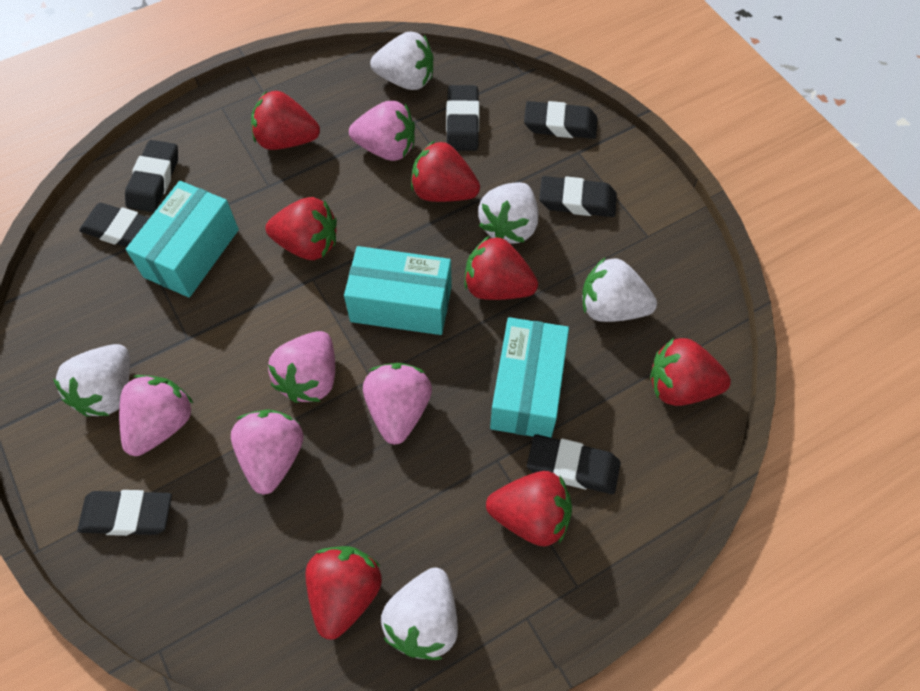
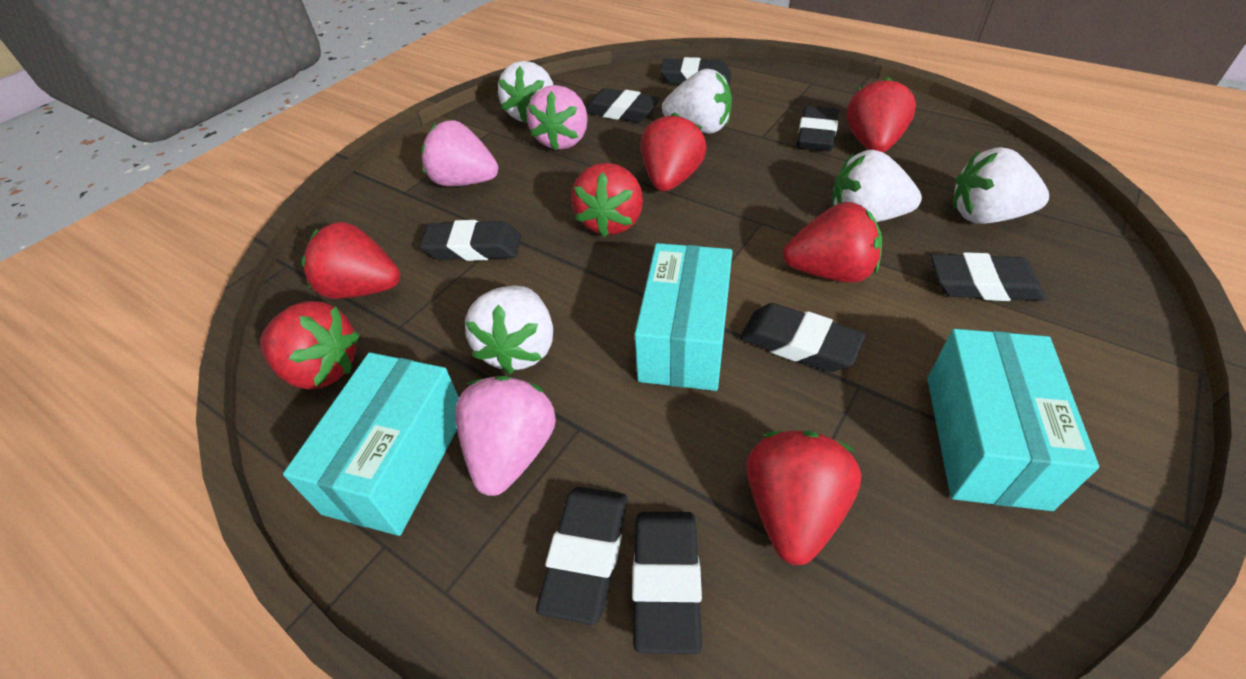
black eraser: [77,490,172,536] [79,203,149,247] [125,140,178,212] [446,85,479,151] [524,101,597,139] [527,434,621,494] [539,176,617,217] = 7 -> [420,220,521,261] [536,487,627,625] [586,88,660,122] [632,512,702,654] [660,57,732,85] [740,303,865,372] [797,106,839,151] [930,252,1045,301] = 8
pink strawberry: [119,375,194,456] [231,409,304,495] [268,331,335,403] [349,101,415,161] [363,363,432,445] = 5 -> [421,120,498,187] [455,376,556,496] [527,85,588,151] = 3

